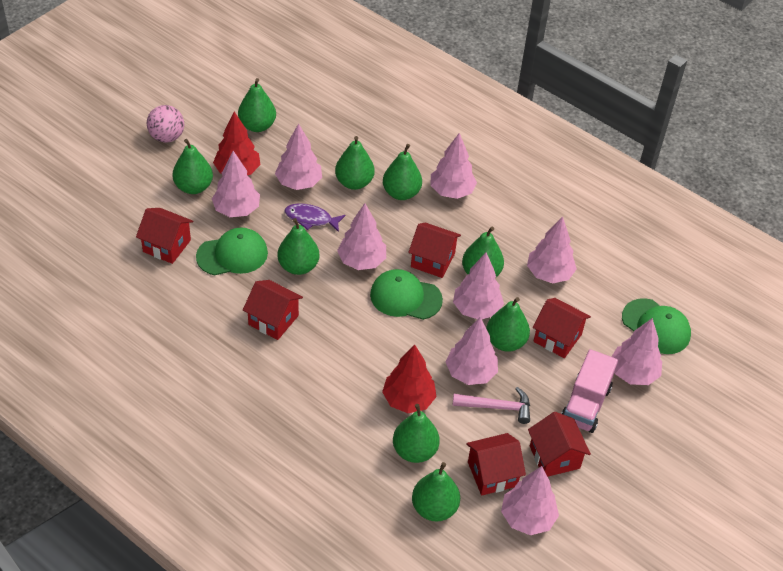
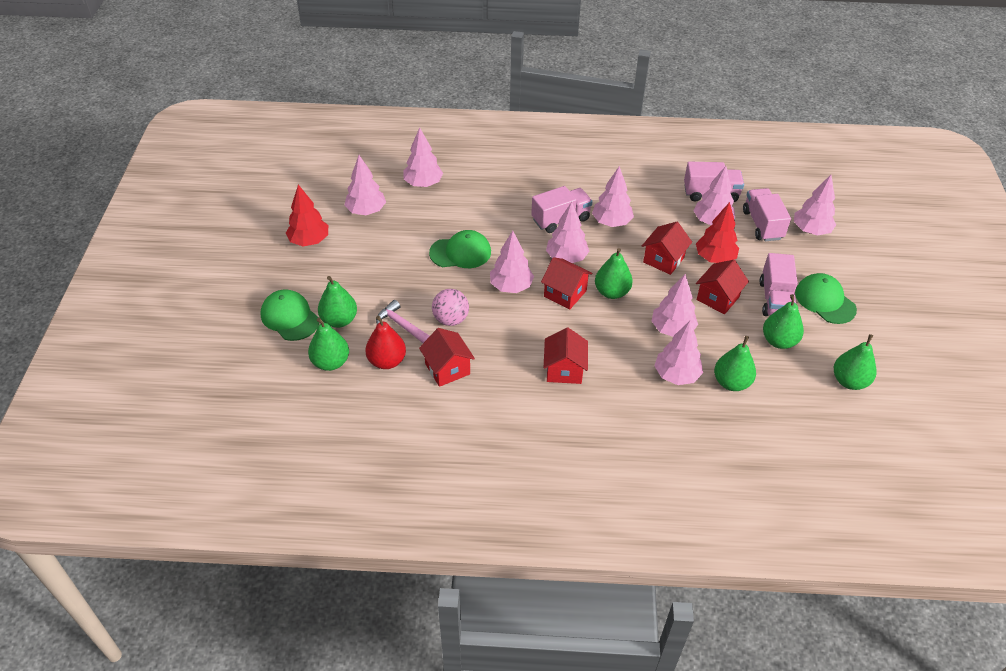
green pear: [172,139,213,194] [238,78,276,132] [277,218,320,275] [335,136,374,190] [383,144,422,200] [393,404,440,463] [412,462,460,521] [462,227,504,277] [486,297,530,352] = 9 -> [308,318,349,371] [318,276,357,328] [595,248,633,299] [714,336,756,391] [763,294,804,349] [834,334,877,390] = 6
pink truck: [561,349,618,433] = 1 -> [531,186,592,233] [684,162,744,202] [743,188,791,241] [760,253,798,316] = 4
purple fish: [285,203,345,232] = 1 -> none = 0
red house: [136,208,193,264] [243,280,303,340] [408,222,461,278] [466,433,526,496] [528,412,591,477] [533,298,591,358] = 6 -> [419,328,475,387] [541,257,592,310] [544,328,588,384] [642,222,692,275] [696,260,749,314] = 5
red pear: none = 0 -> [365,316,406,369] = 1

